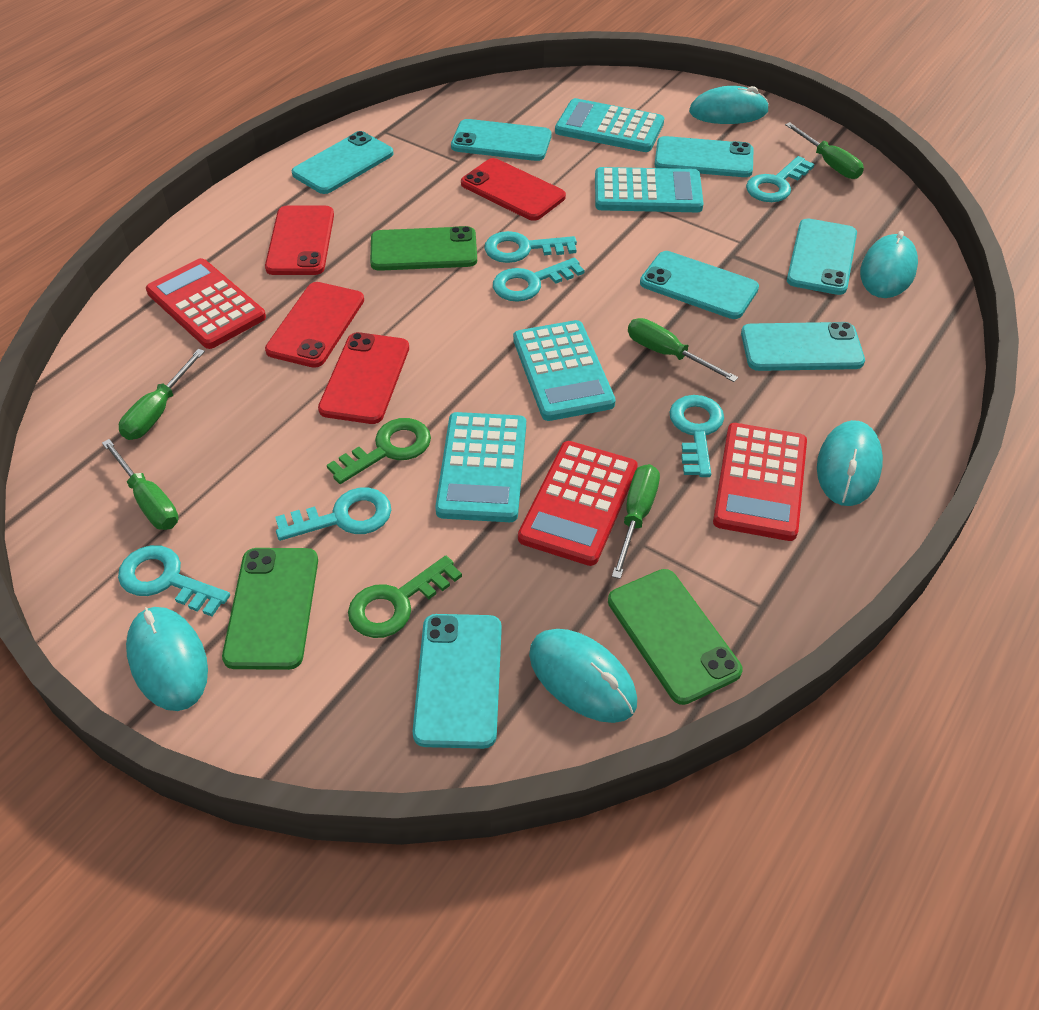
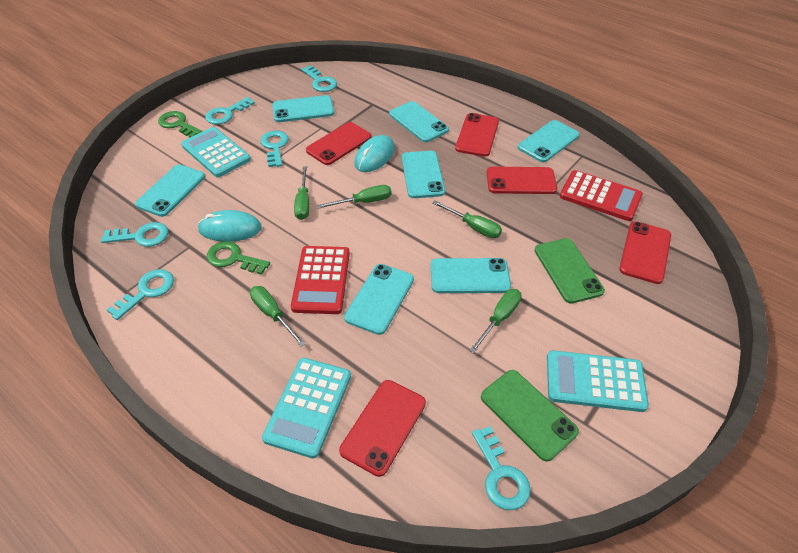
green phone: [222,548,318,670] [370,226,477,271] [608,569,742,705] = 3 -> [481,370,579,462] [535,238,605,304] = 2
red calculator: [146,258,266,349] [518,441,638,566] [713,423,807,541] = 3 -> [291,246,350,314] [560,170,643,221] = 2
red phone: [265,206,334,275] [265,282,364,368] [318,332,409,424] [461,158,566,221] = 4 -> [306,122,371,165] [339,380,426,477] [455,113,499,157] [487,166,557,194] [619,221,671,284] = 5
turquoise calculator: [435,412,526,522] [513,320,616,421] [555,98,664,152] [595,167,704,212] = 4 -> [181,127,251,177] [262,358,351,459] [547,350,649,412] = 3
turquoise mouse: [126,607,208,711] [529,629,637,723] [689,86,769,124] [817,420,883,506] [860,231,918,298] = 5 -> [198,210,262,242] [354,135,395,172] = 2

